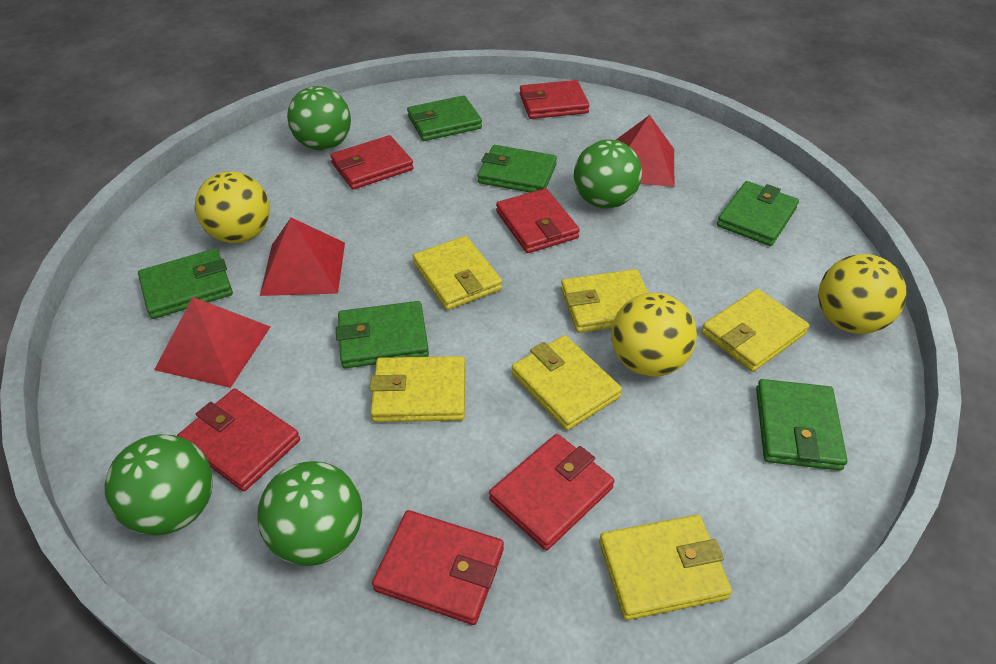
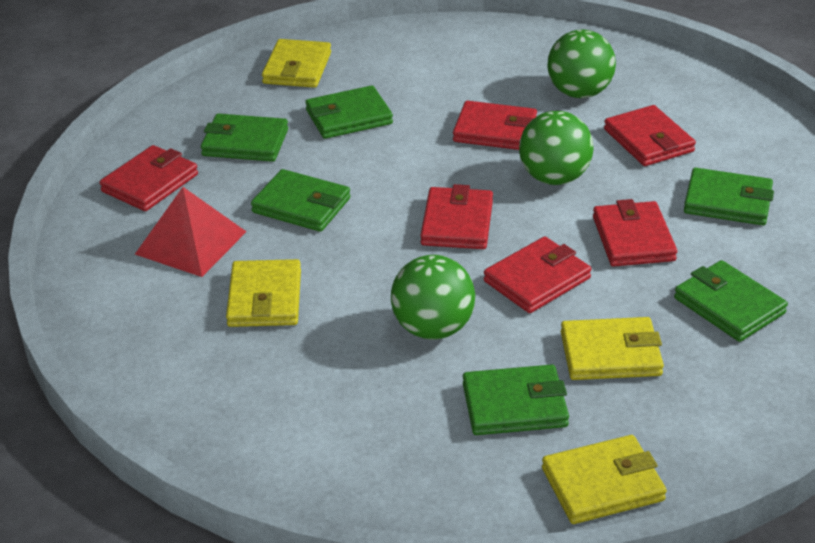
green ball: [105,435,213,536] [257,461,362,566] [287,86,351,150] [574,139,642,209] = 4 -> [391,255,475,340] [519,111,594,185] [547,30,616,98] = 3
red pyramid: [154,297,270,388] [260,218,345,296] [616,115,674,187] = 3 -> [135,187,247,277] = 1
yellow ball: [195,171,270,243] [611,293,697,377] [818,254,907,334] = 3 -> none = 0
yellow wallet: [369,356,465,422] [413,236,502,310] [512,335,622,430] [561,269,649,333] [599,515,732,620] [701,289,809,372] = 6 -> [226,259,301,327] [262,39,331,88] [542,435,667,524] [561,317,664,380] = 4

